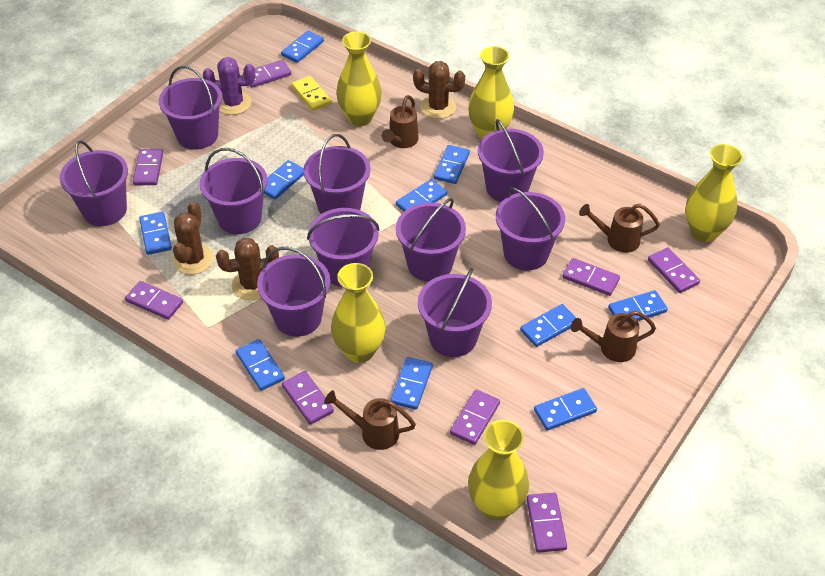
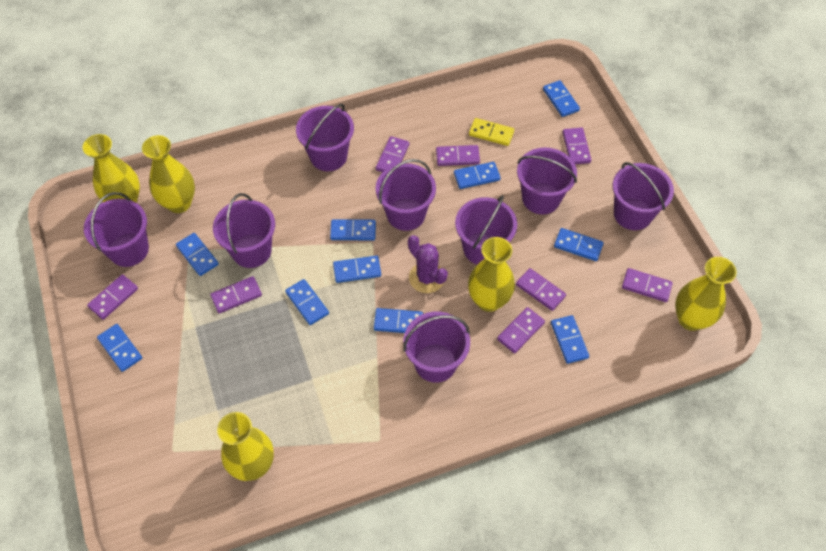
brown cactus: [173,202,214,274] [216,238,279,300] [413,61,465,119] = 3 -> none = 0
brown watering can: [324,390,416,450] [382,95,419,148] [571,311,656,362] [579,204,660,253] = 4 -> none = 0
purple bucket: [60,140,128,226] [159,66,222,150] [200,148,268,234] [257,247,331,337] [303,134,371,214] [307,208,380,287] [396,198,466,282] [418,268,492,357] [478,119,544,202] [496,187,565,270] = 10 -> [84,192,149,267] [213,193,275,268] [296,104,354,171] [376,159,436,231] [403,311,470,383] [455,195,517,265] [517,148,577,215] [613,162,674,230] = 8

